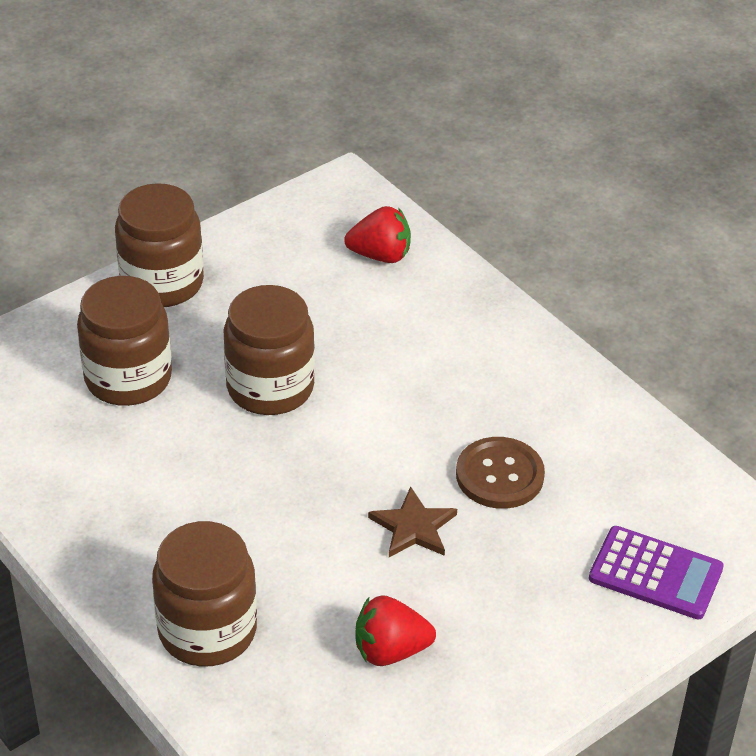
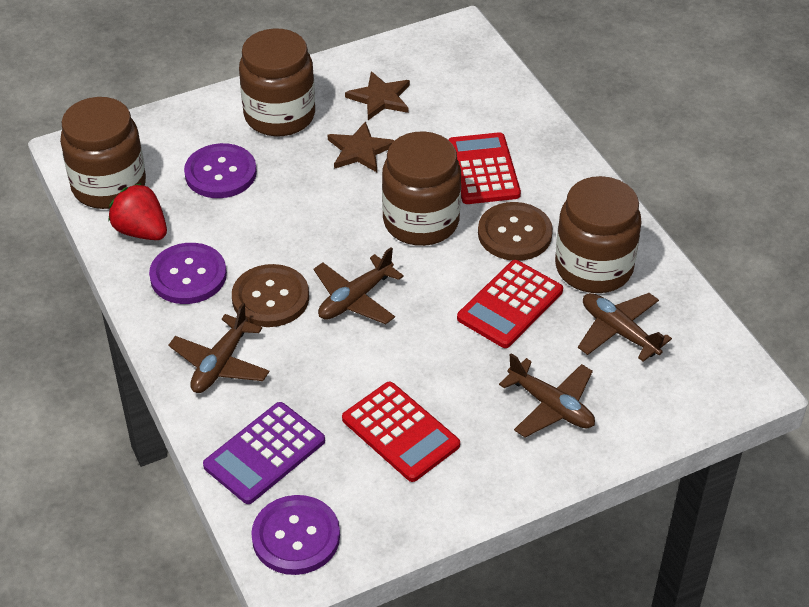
brown button: [456,437,545,509] = 1 -> [232,264,309,327] [478,202,553,261] = 2
brown plane: none = 0 -> [168,303,270,393] [314,247,404,324] [499,353,595,437] [578,293,672,362] = 4
brown star: [368,487,457,557] = 1 -> [328,121,395,172] [345,71,410,120] = 2
purple button: none = 0 -> [149,243,227,304] [184,143,257,198] [251,495,340,575] = 3
red calculator: none = 0 -> [342,382,460,482] [448,132,521,204] [457,260,563,348] = 3
red strawberry: [344,206,411,263] [355,595,436,666] = 2 -> [108,183,167,240] = 1

